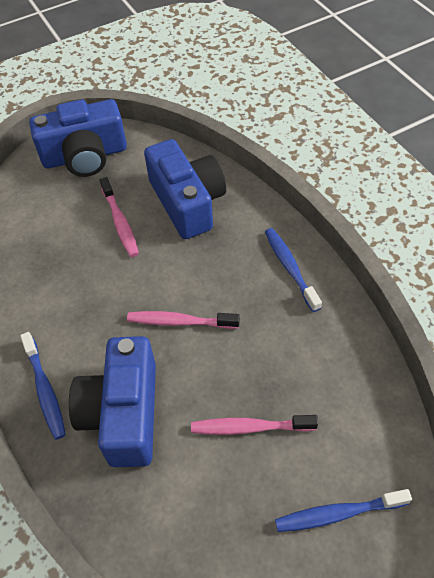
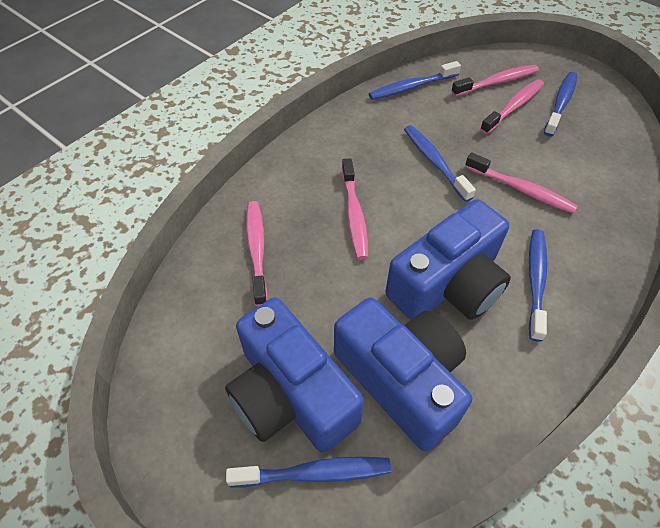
blue toothbrush: [20,332,66,440] [265,228,322,312] [275,489,412,532] = 3 -> [226,457,391,488] [369,61,461,100] [404,125,476,202] [529,229,547,342] [544,72,577,136] = 5
pink toothbrush: [100,177,139,257] [127,311,240,329] [191,415,318,435] = 3 -> [246,201,268,306] [342,158,368,260] [451,65,539,97] [465,152,578,214] [480,79,544,134] = 5

